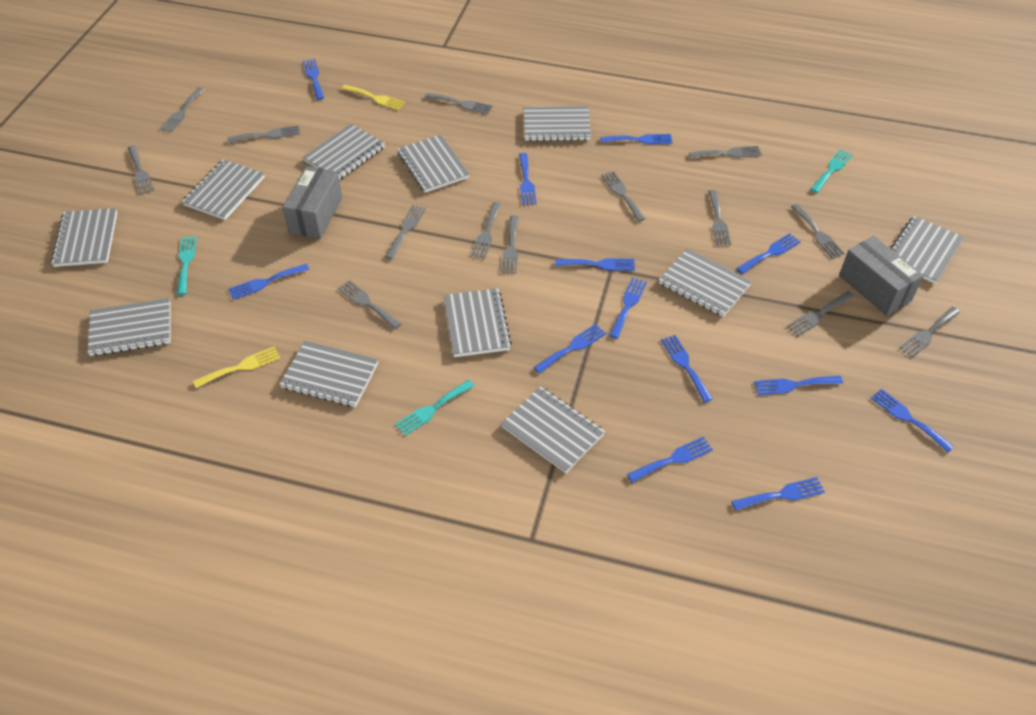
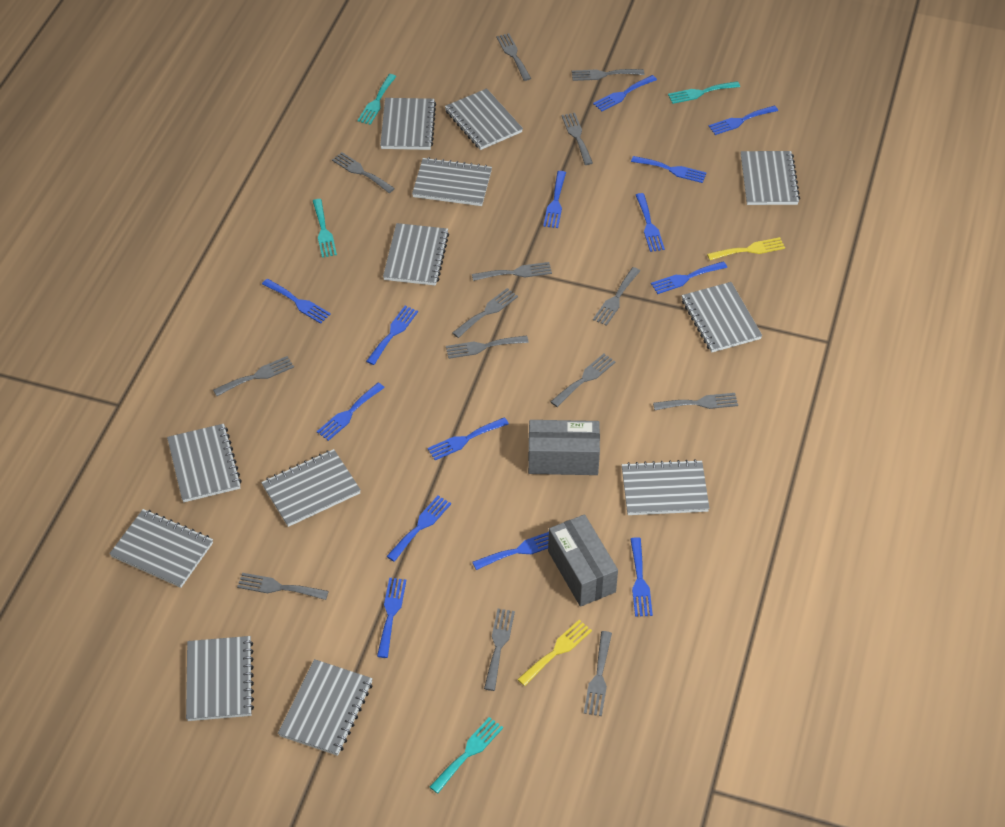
blue fork: [228,263,309,300] [303,59,324,100] [519,153,537,205] [534,324,606,373] [555,258,635,271] [600,134,672,144] [609,278,647,339] [627,437,713,483] [661,335,713,402] [731,477,825,511] [736,233,801,274] [754,376,843,395] [871,389,954,452] = 13 -> [262,279,331,324] [317,383,385,441] [366,306,418,365] [377,578,406,658] [387,496,451,562] [427,417,509,460] [472,532,549,570] [543,171,566,228] [593,75,657,112] [630,537,653,617] [631,156,707,183] [636,193,665,252] [651,261,727,294] [708,105,778,135] = 14
grey notebook: [51,208,117,267] [87,298,170,356] [182,159,265,220] [279,340,378,407] [303,124,385,180] [397,135,470,193] [443,288,512,357] [501,387,605,473] [524,106,591,141] [659,248,752,317] [890,216,964,284] = 11 -> [109,509,213,588] [167,424,242,502] [186,636,254,721] [261,449,361,527] [278,659,373,756] [380,98,436,150] [383,223,449,286] [412,157,492,206] [445,88,523,150] [622,459,710,515] [682,282,762,353] [741,151,800,205] = 12
turquoise fork: [177,236,197,295] [395,380,474,436] [811,149,853,193] = 3 -> [313,199,337,258] [357,74,397,125] [430,717,503,794] [668,81,740,104] = 4

